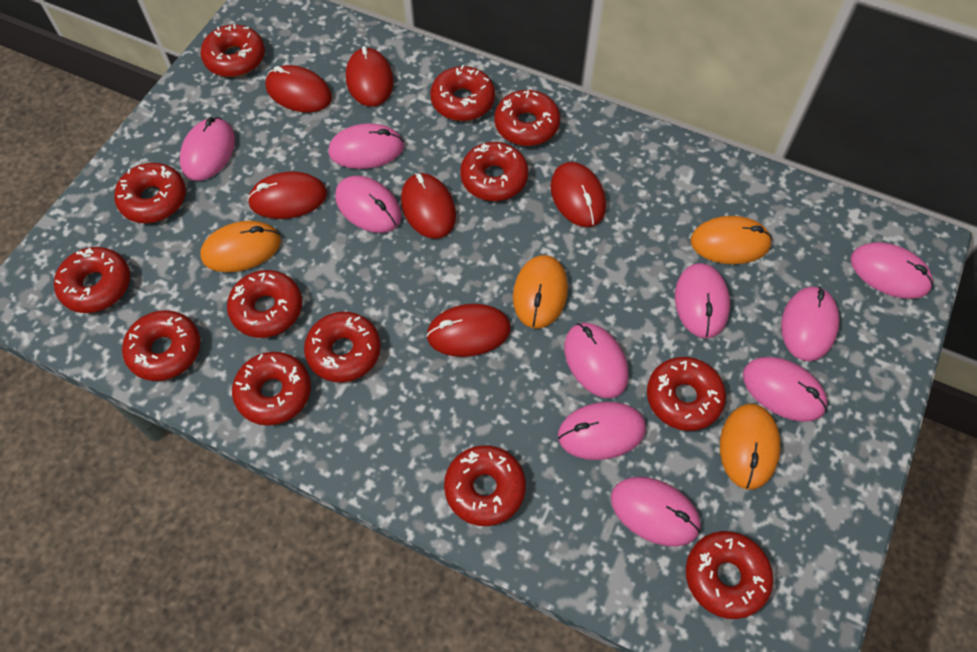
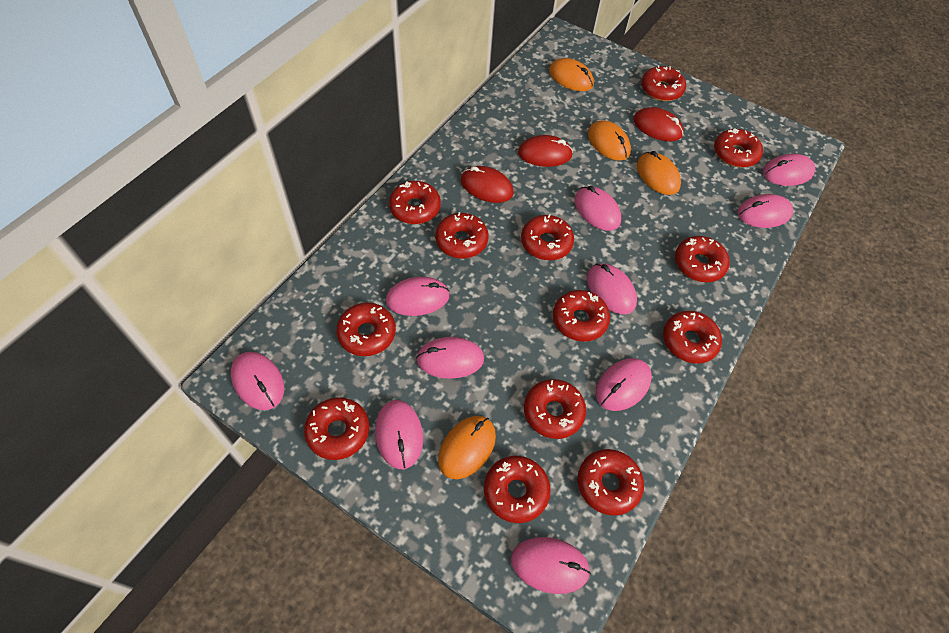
red mouse: [247,172,327,219] [266,65,332,113] [346,46,394,107] [401,173,456,239] [426,304,511,357] [550,162,606,227] = 6 -> [461,166,514,203] [518,135,573,167] [633,107,684,141] = 3

